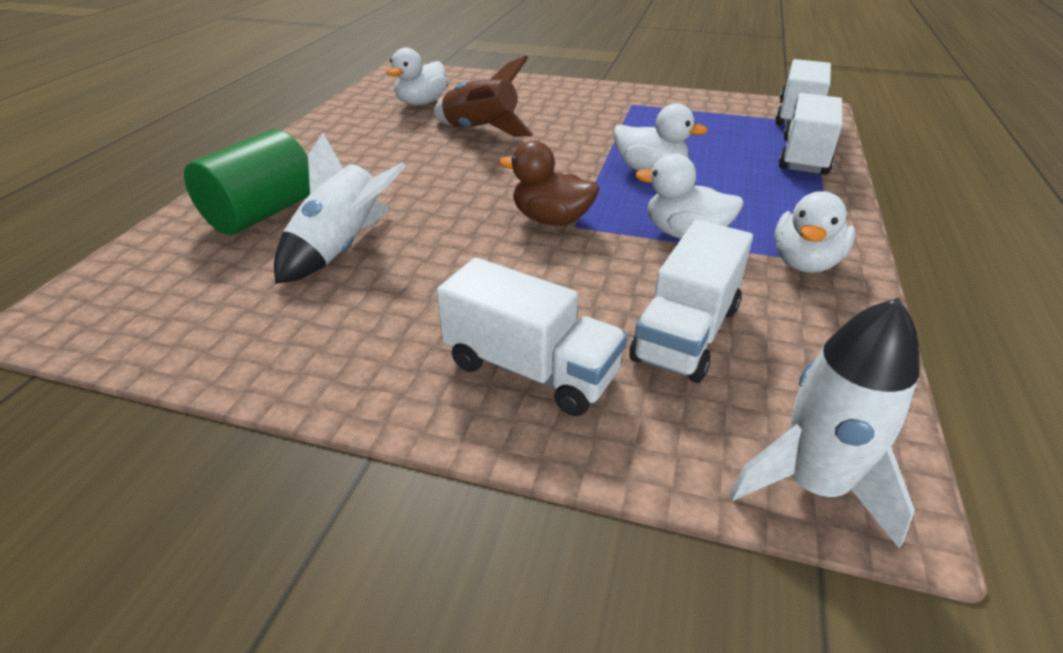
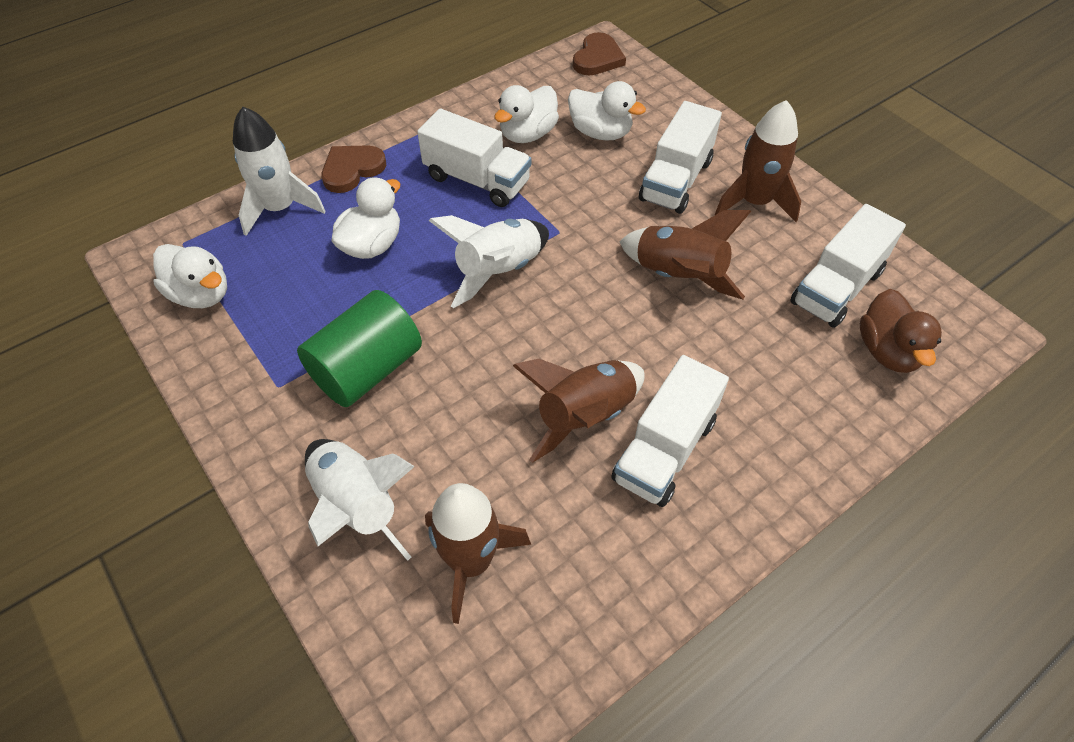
brown heart: none = 0 -> [321,145,386,193] [573,32,626,75] = 2
brown rocket: [433,56,534,137] = 1 -> [425,483,531,624] [513,359,645,463] [619,210,751,299] [715,100,801,222] = 4
white rocket: [274,133,406,284] [729,298,919,548] = 2 -> [233,107,326,236] [305,439,415,561] [429,215,549,308] = 3

